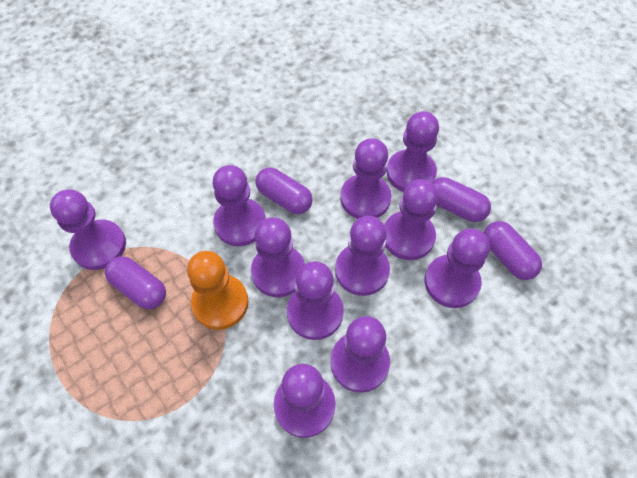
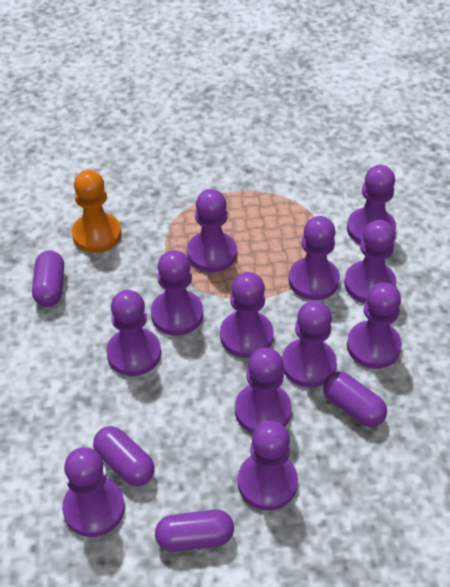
purple pawn: [50,189,126,270] [213,165,266,246] [251,217,305,297] [274,364,336,438] [287,261,344,340] [330,316,390,393] [335,216,390,296] [340,138,391,219] [384,179,438,260] [387,111,439,192] [425,228,490,308] = 11 -> [62,447,125,537] [106,290,161,376] [151,250,203,336] [187,189,237,272] [220,272,274,358] [235,348,292,433] [238,421,298,510] [282,301,337,387] [288,216,340,300] [344,220,397,303] [347,165,396,245] [347,283,402,369] = 12

